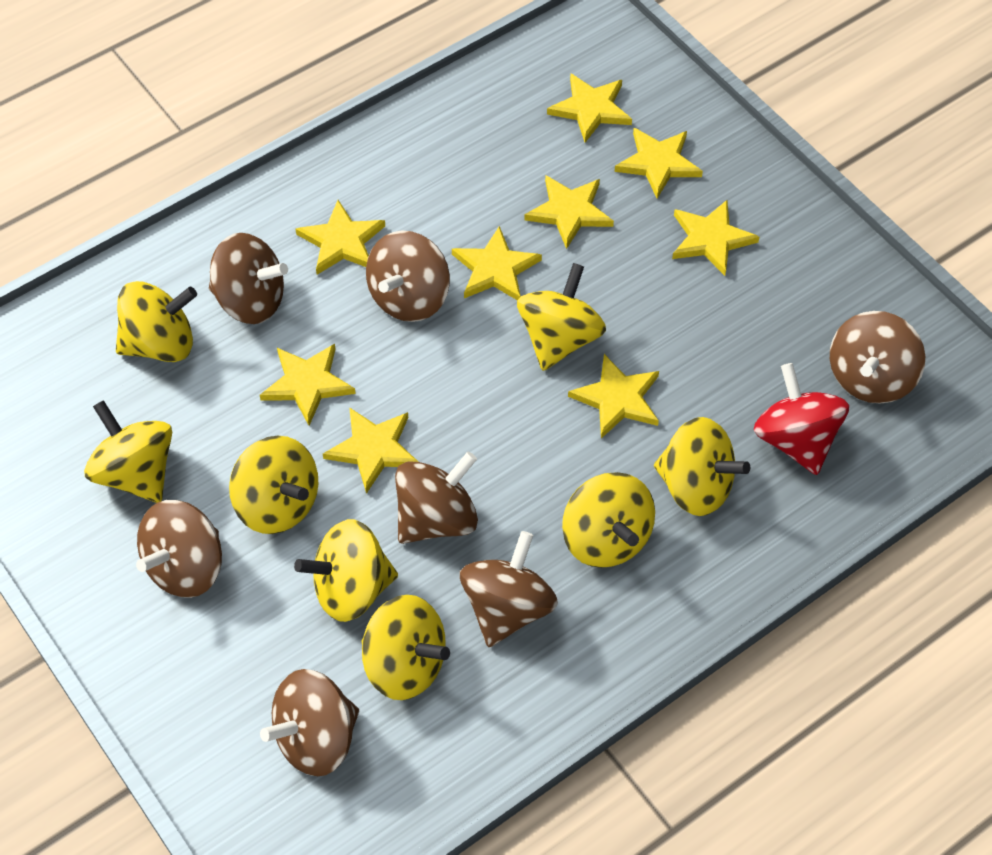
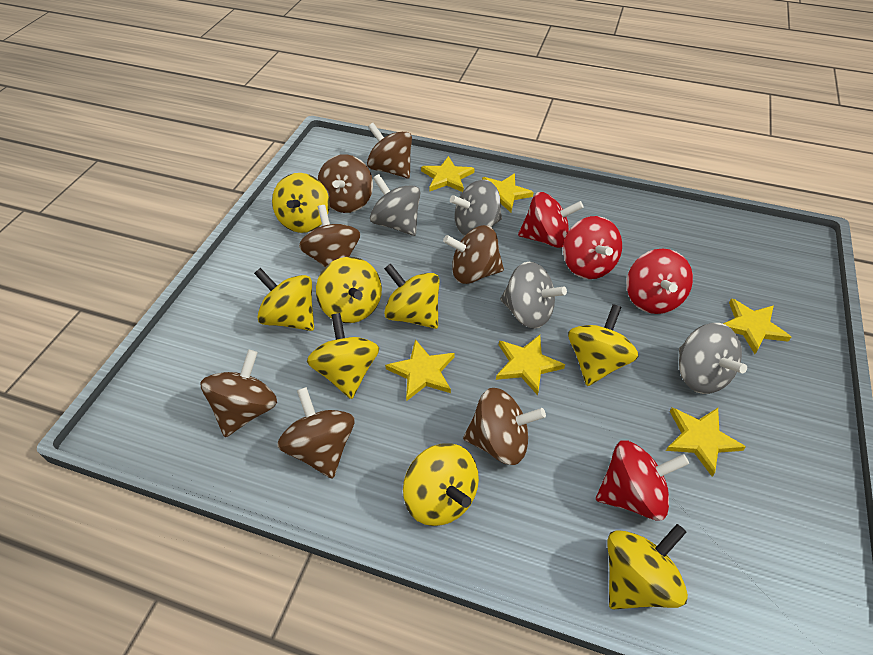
grey spinning top: none = 0 -> [370,174,420,236] [450,180,502,236] [500,261,567,329] [679,323,747,394] = 4
red spinning top: [754,363,849,475] = 1 -> [518,192,584,248] [563,216,622,279] [596,440,689,521] [627,248,693,314] = 4
yellow star: [260,344,356,425] [296,200,385,275] [323,407,418,494] [452,226,542,300] [524,175,614,249] [547,73,632,143] [568,354,659,439] [614,128,703,199] [672,200,759,276] = 9 -> [385,339,455,401] [421,156,475,192] [482,173,534,213] [496,335,565,395] [666,408,746,476] [723,298,791,354] = 6

